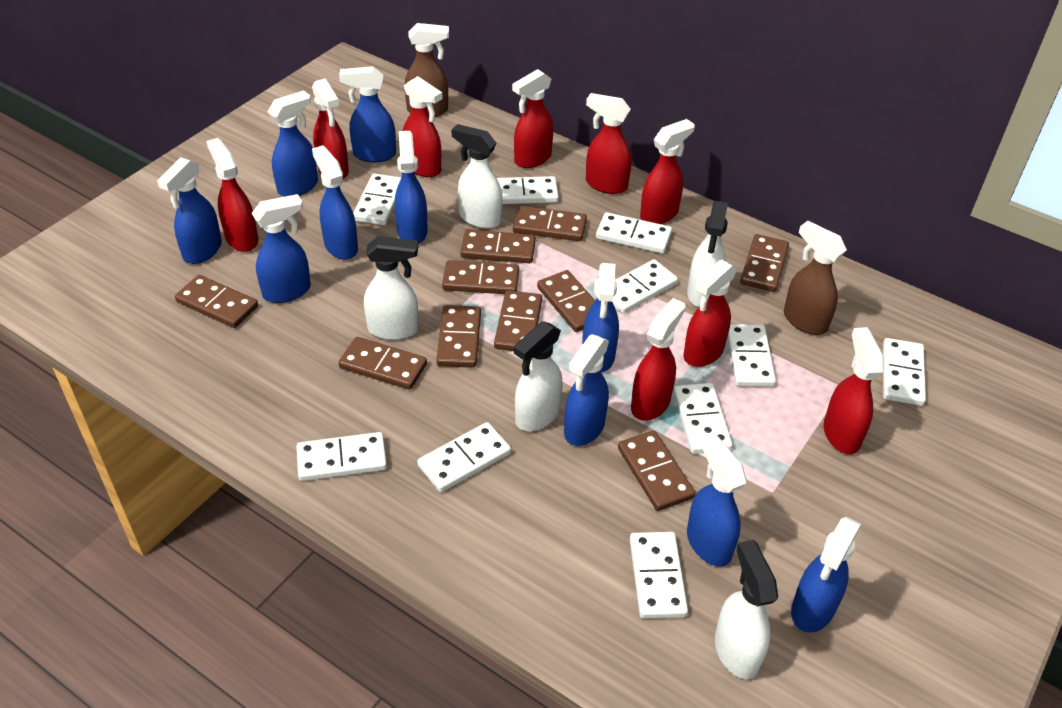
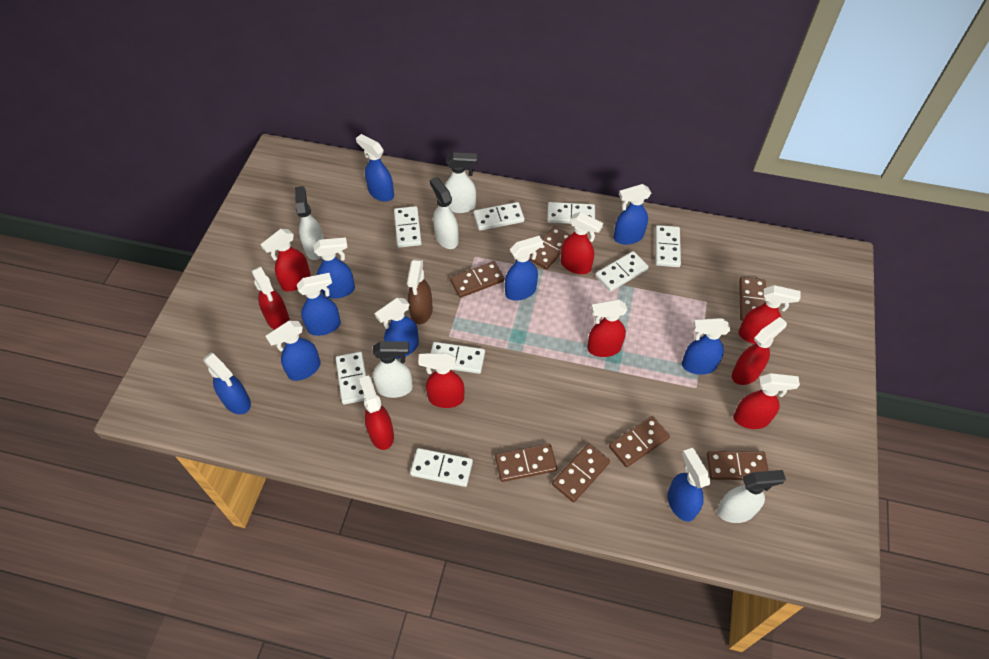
brown domino: [175,275,258,328] [339,337,427,390] [436,305,481,368] [442,260,519,294] [460,229,536,263] [494,290,542,351] [513,206,587,241] [537,270,595,332] [618,430,695,511] [740,234,789,292] = 10 -> [450,261,505,298] [495,444,557,482] [529,226,571,270] [552,443,610,502] [609,416,670,467] [707,451,768,480] [739,277,766,321] = 7
brown spray bottle: [405,23,449,117] [784,221,847,335] = 2 -> [407,259,433,325] = 1
white domino: [297,432,387,481] [353,173,401,225] [417,422,511,492] [497,176,559,204] [596,212,672,254] [613,259,678,314] [630,532,688,619] [673,383,733,454] [727,324,776,387] [883,338,926,406] = 10 -> [336,352,366,405] [394,206,422,248] [410,448,473,487] [431,342,485,374] [473,202,524,231] [547,202,595,224] [595,251,649,292] [655,225,681,267] = 8

